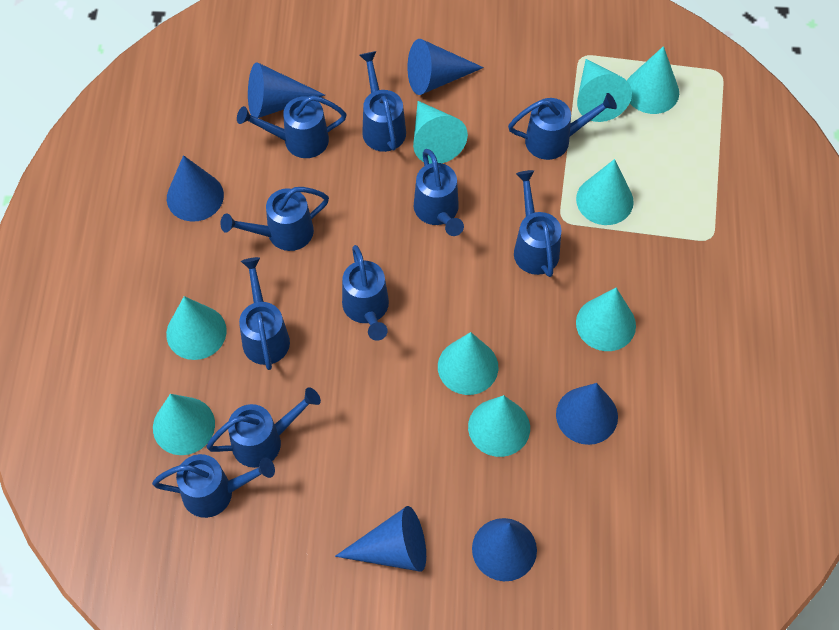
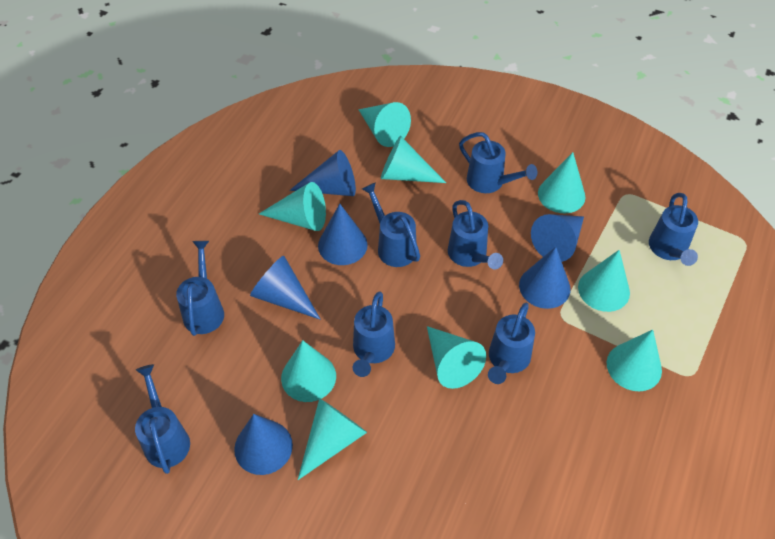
blue watering can: [152,454,275,518] [206,387,321,468] [220,187,329,251] [237,95,347,158] [239,257,290,370] [342,245,389,341] [359,51,406,152] [414,149,464,236] [508,93,617,160] [514,170,561,277] = 10 -> [135,364,190,474] [176,241,224,336] [353,291,395,377] [362,182,420,267] [448,200,503,270] [459,132,537,193] [488,303,535,384] [649,193,698,266] = 8

